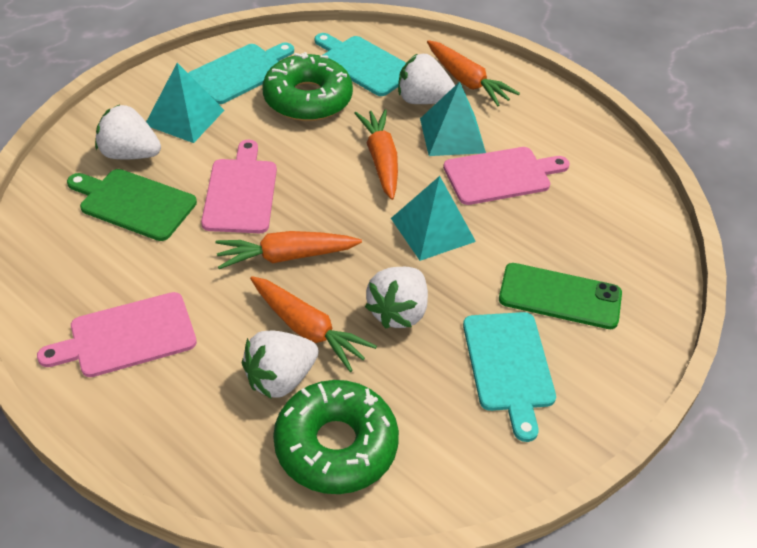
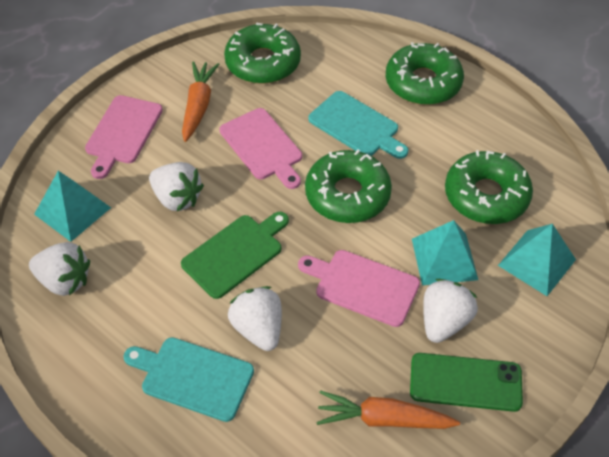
green donut: [263,52,353,121] [273,380,399,494] = 2 -> [224,22,301,84] [305,149,392,223] [386,42,464,105] [445,150,533,224] = 4
orange carrot: [215,231,362,269] [250,276,377,372] [354,109,398,200] [427,40,520,106] = 4 -> [182,61,219,142] [317,390,460,429] = 2
turquoise cutting board: [188,43,294,104] [315,33,406,96] [463,312,556,442] = 3 -> [124,337,254,422] [308,91,408,159] = 2

